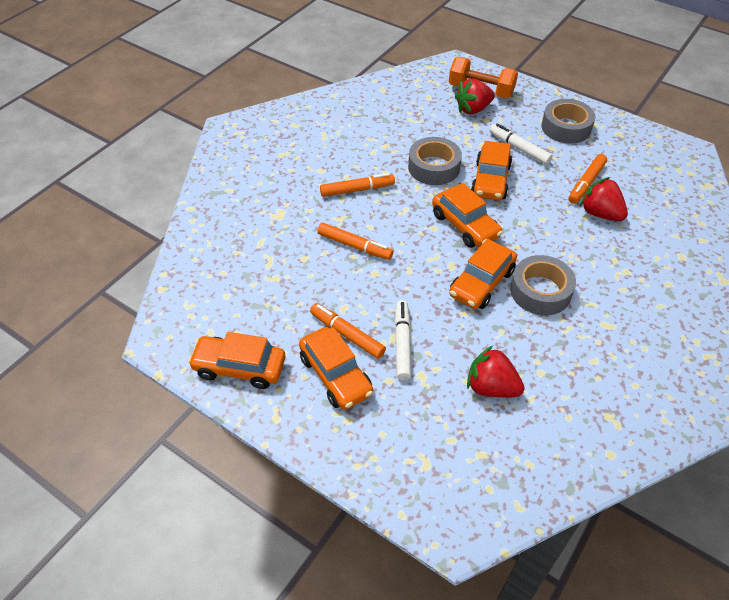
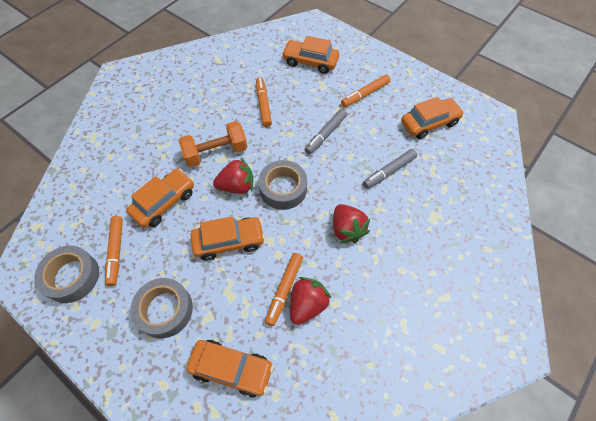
grey marker: none = 0 -> [305,109,347,154] [363,149,417,189] = 2
white marker: [395,300,412,380] [489,123,553,165] = 2 -> none = 0

